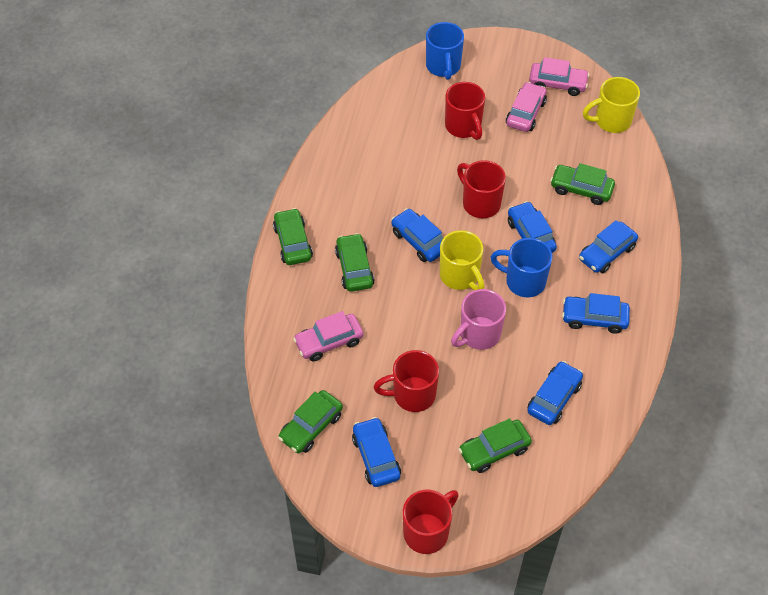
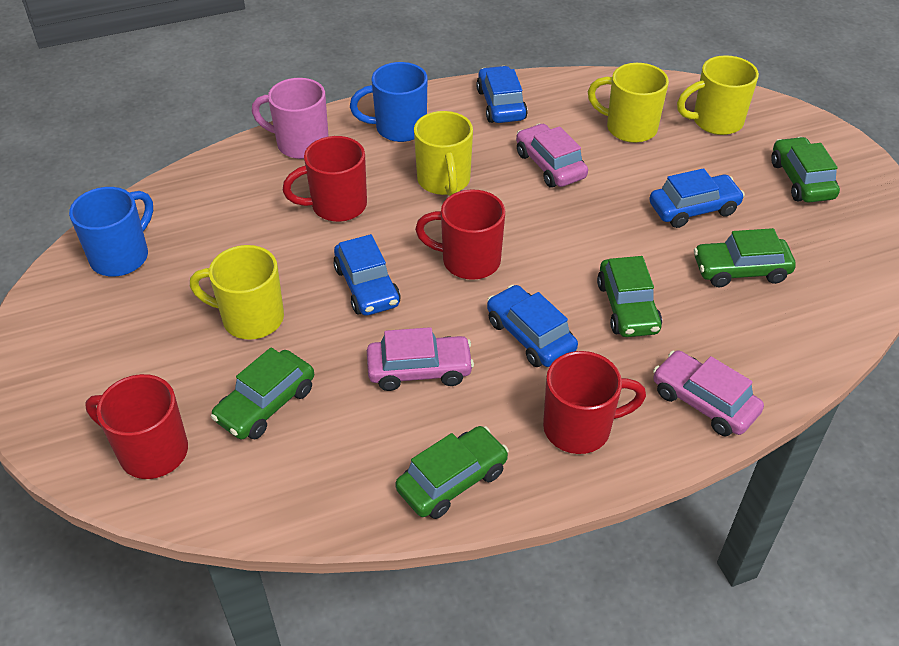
blue car: [352,417,401,487] [391,208,443,262] [508,201,557,253] [527,361,583,425] [562,293,630,334] [579,220,638,274] = 6 -> [333,234,401,316] [476,66,528,123] [487,285,578,367] [649,168,745,228] = 4
yellow mug: [440,230,484,290] [583,77,640,133] = 2 -> [190,245,284,340] [414,111,473,196] [588,63,669,143] [677,55,759,135] = 4

